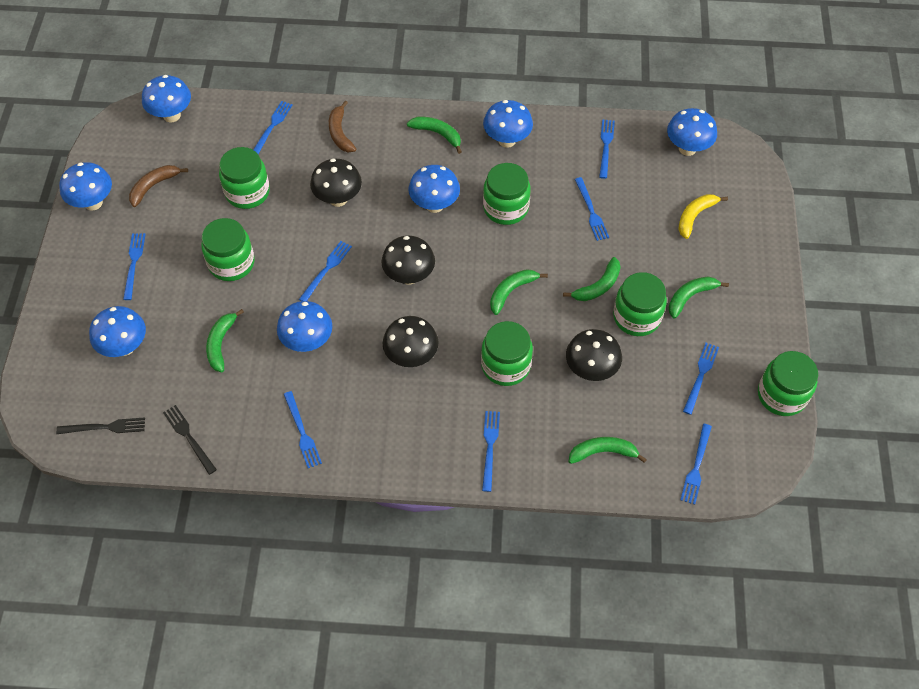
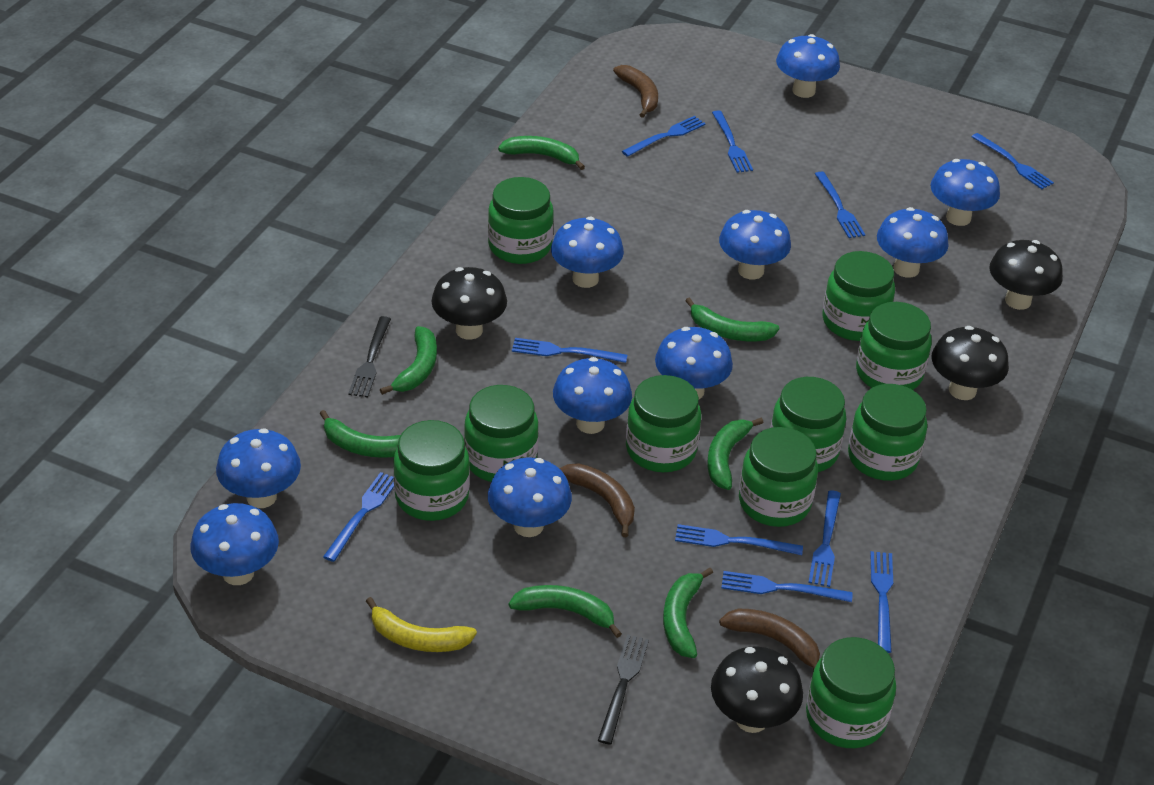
blue fork: [123,233,146,300] [253,101,293,154] [284,391,322,468] [299,241,352,301] [482,411,500,492] [575,177,609,241] [599,119,615,179] [680,424,712,505] [683,343,719,415] = 9 -> [323,472,394,562] [512,338,627,363] [622,116,706,157] [675,524,803,555] [712,110,753,173] [722,571,853,602] [808,490,841,587] [815,172,865,238] [870,551,893,653] [971,133,1054,189] = 10
blue mushroom: [59,162,112,211] [89,306,146,357] [142,75,191,123] [277,301,332,352] [409,165,460,213] [483,100,533,148] [667,108,717,156] = 7 -> [190,503,279,585] [216,428,301,508] [488,458,572,537] [551,217,624,288] [553,357,632,434] [655,327,733,399] [719,210,791,280] [776,34,840,98] [877,207,949,278] [930,159,1000,226] = 10
brown banana: [129,165,188,207] [329,101,356,152] = 2 -> [559,463,635,537] [613,65,658,118] [719,609,820,670] = 3
green banana: [206,309,244,373] [407,117,462,154] [490,269,548,315] [563,257,621,301] [568,437,647,464] [669,277,729,319] = 6 -> [320,410,401,458] [380,326,437,395] [498,136,585,170] [509,585,622,638] [663,568,713,658] [685,297,779,341] [707,418,764,490] = 7
green jar: [201,218,255,281] [219,147,270,209] [481,321,533,386] [483,163,531,225] [613,272,667,336] [758,351,818,416] = 6 -> [393,420,470,521] [464,385,539,482] [488,177,554,264] [626,375,701,472] [739,427,818,527] [770,377,846,472] [806,637,896,748] [822,251,895,341] [848,384,927,481] [856,302,932,390] = 10

